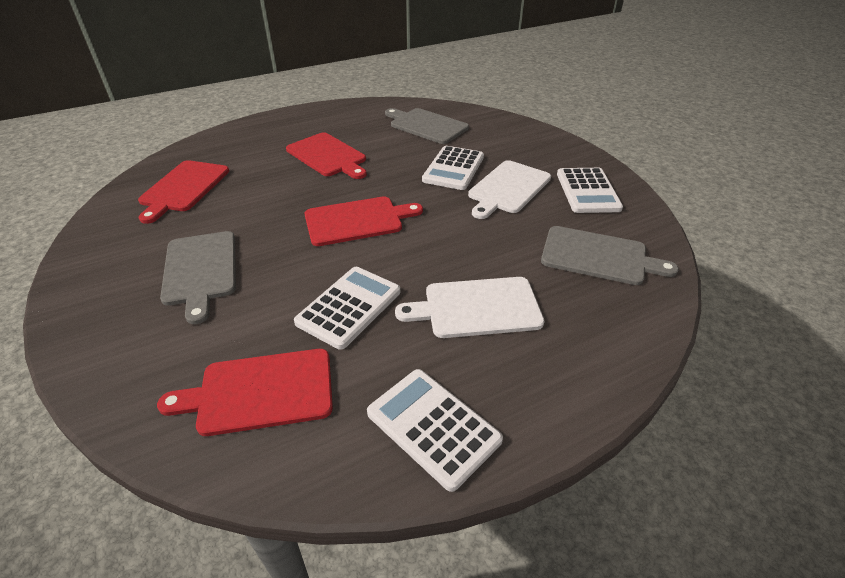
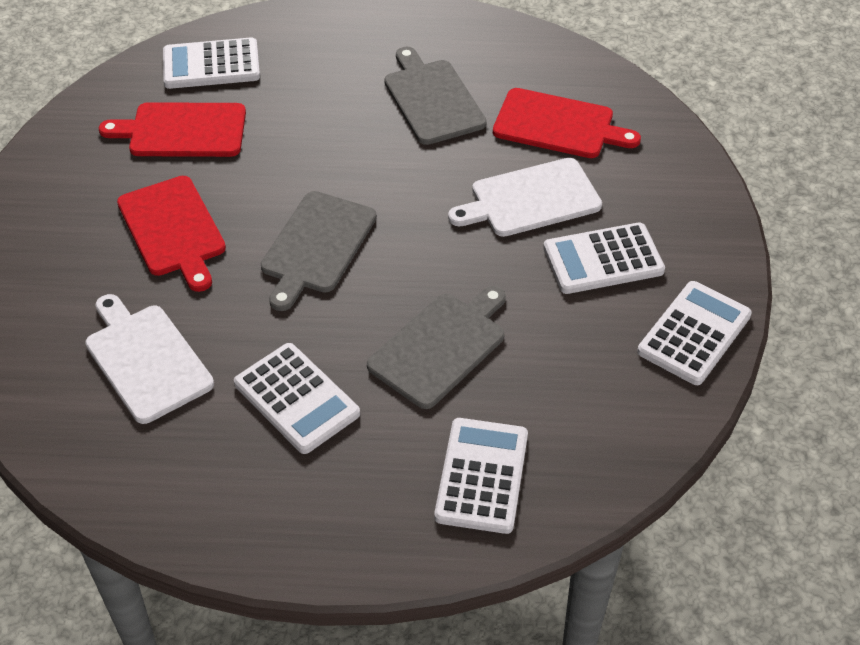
red cutting board: [138,160,229,224] [157,349,333,436] [286,132,367,179] [304,197,423,246] = 4 -> [99,102,246,157] [117,176,226,292] [493,88,641,158] = 3
white calculator: [294,267,400,350] [367,369,503,492] [422,146,484,190] [557,168,623,213] = 4 -> [163,37,260,89] [234,343,360,454] [434,418,528,534] [543,223,665,294] [637,281,752,385] = 5

